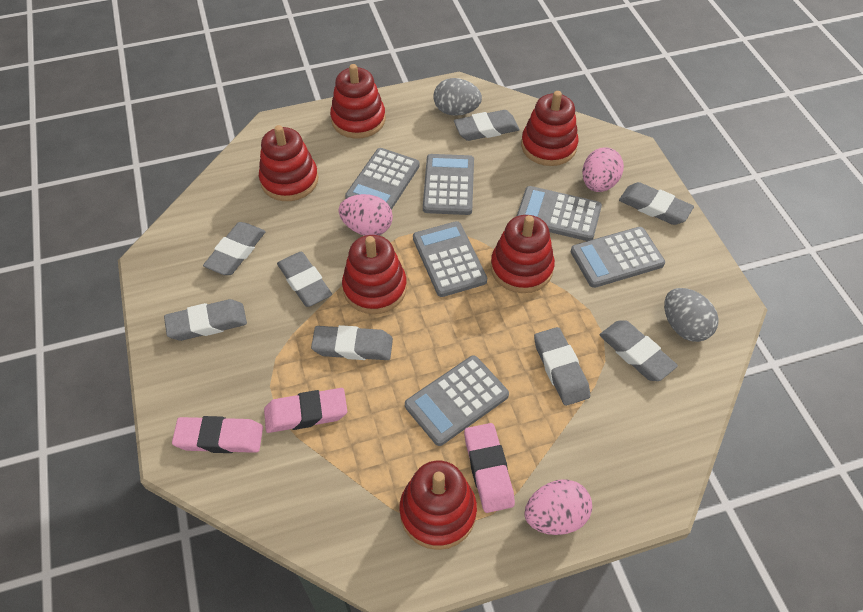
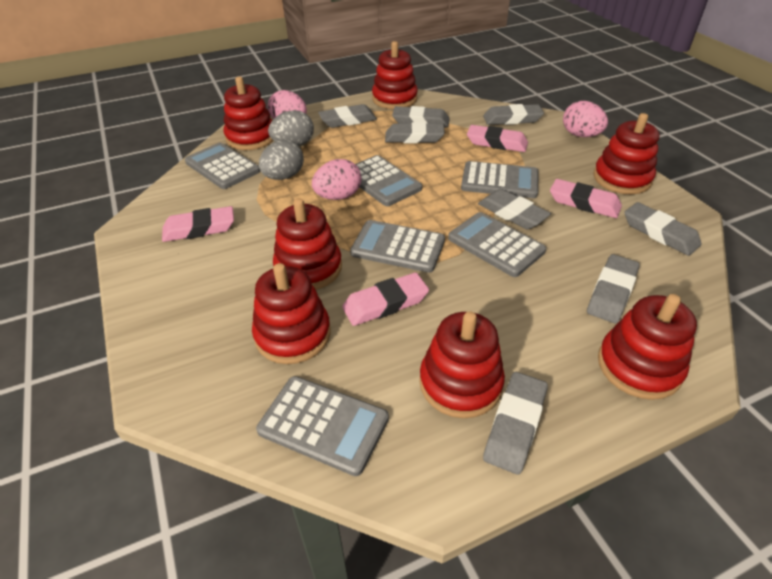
pink eraser: [172,416,263,453] [264,388,347,433] [464,423,515,513] = 3 -> [162,206,234,242] [342,273,429,326] [467,125,528,152] [550,179,622,218] = 4
red stacking toy: [259,125,318,201] [330,64,385,138] [342,235,407,314] [399,461,477,550] [490,215,555,293] [521,91,578,166] = 6 -> [223,77,273,150] [252,263,331,364] [273,198,342,290] [372,41,418,109] [419,311,505,418] [593,113,660,194] [598,294,697,400] = 7

